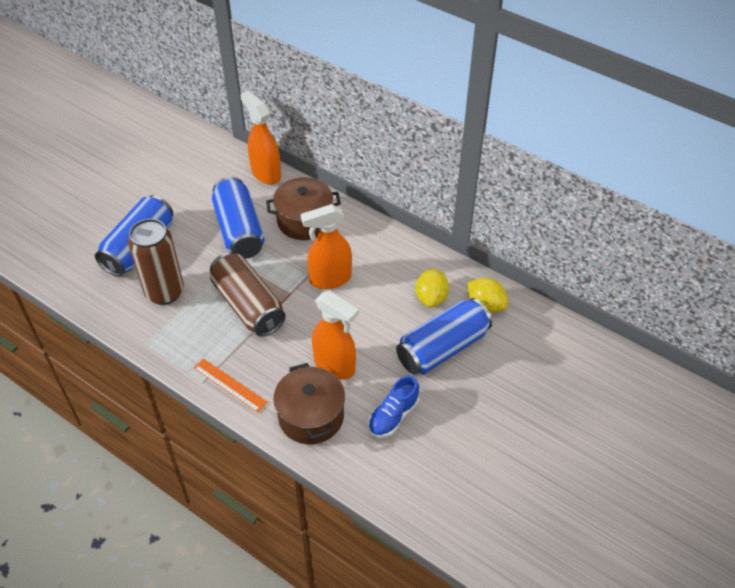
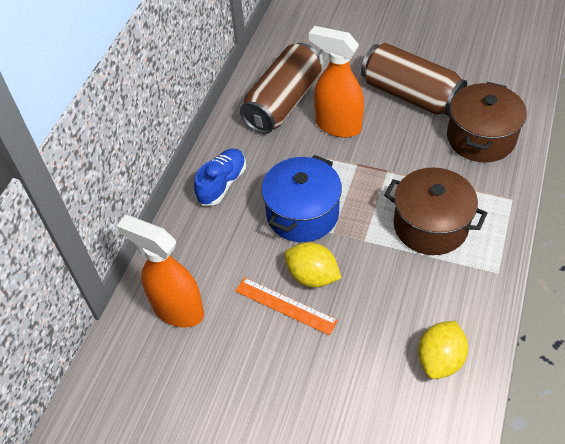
blue can: [95,195,173,277] [212,177,265,259] [396,298,492,374] = 3 -> none = 0
blue pot: none = 0 -> [261,155,342,242] = 1
orange spray bottle: [240,91,281,185] [301,204,352,289] [312,291,359,380] = 3 -> [116,215,204,328] [309,26,364,138] = 2

